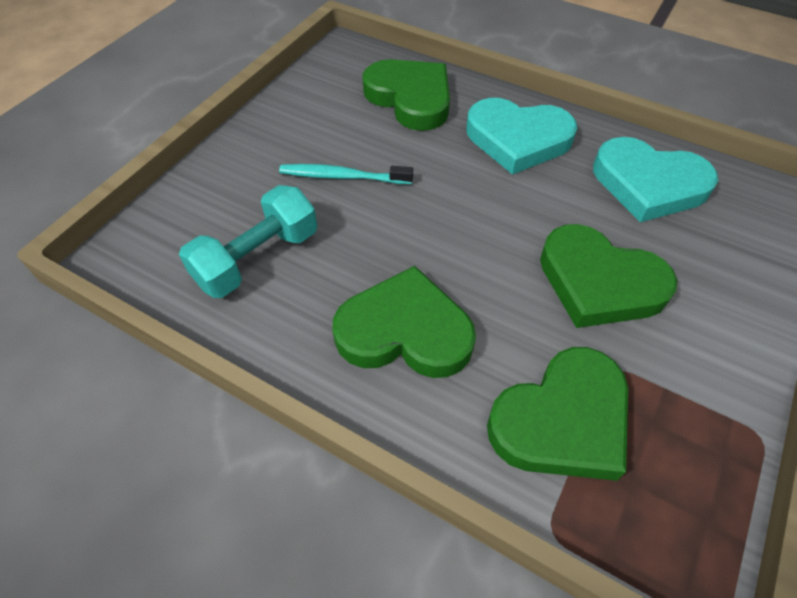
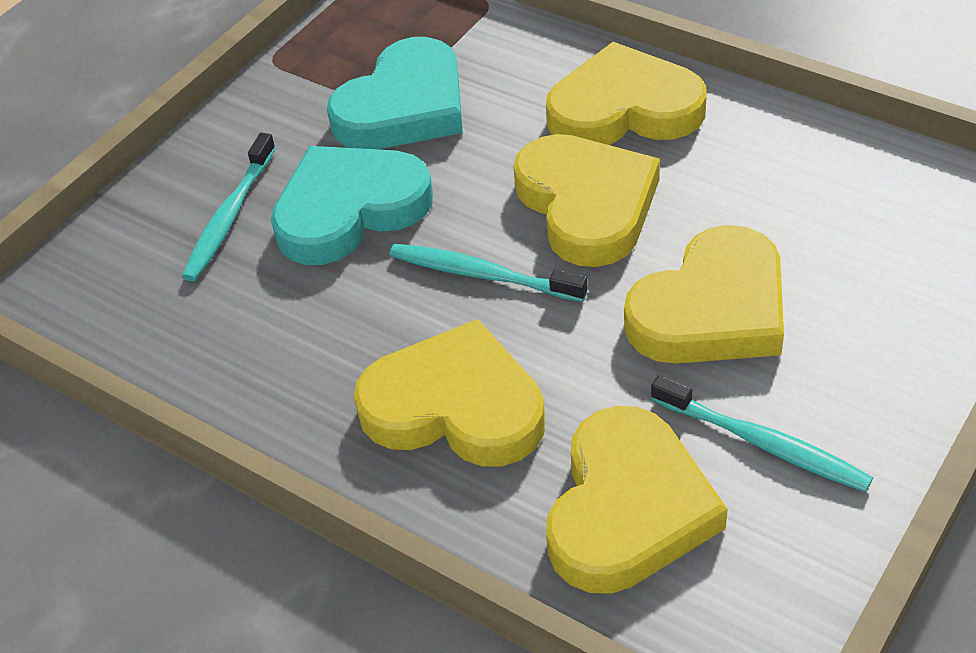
green heart: [332,266,476,378] [363,59,450,131] [487,347,628,481] [540,224,677,328] = 4 -> none = 0
turquoise dumbbell: [179,185,317,298] = 1 -> none = 0
turquoise toothbrush: [279,164,413,184] = 1 -> [181,133,276,281] [389,244,588,302] [651,375,873,492] = 3
yellow heart: none = 0 -> [354,319,545,467] [513,134,660,267] [546,42,707,145] [546,406,728,594] [624,225,784,364] = 5

